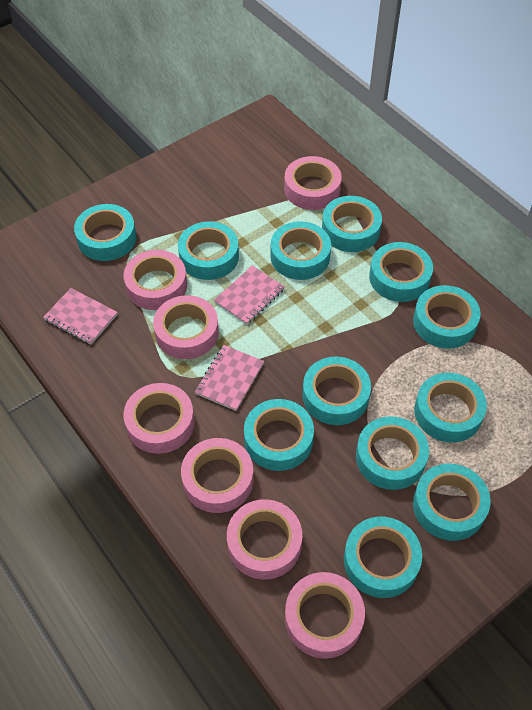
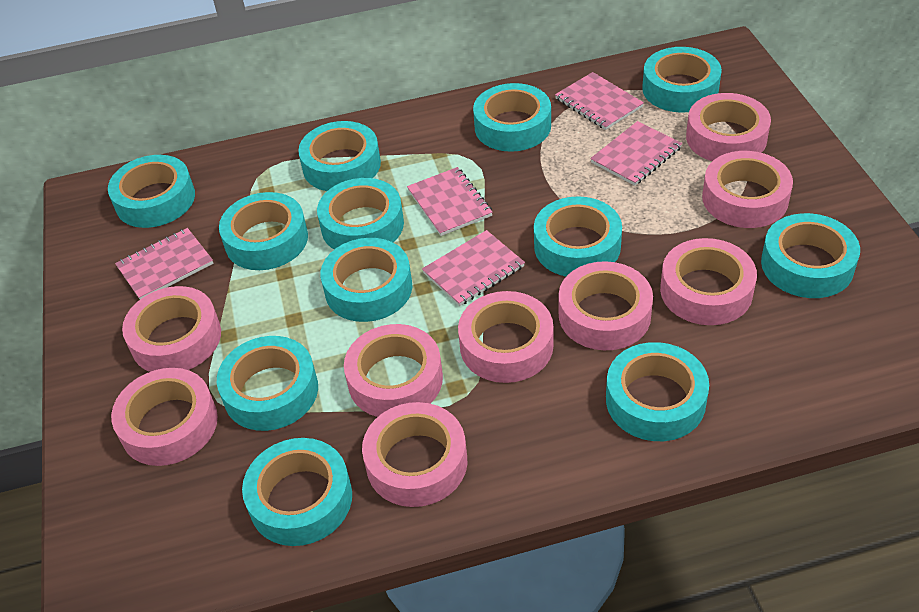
pink notebook: [43,288,118,345] [195,345,264,411] [214,265,285,325] = 3 -> [115,228,213,299] [407,167,493,236] [422,230,525,306] [555,72,644,130] [590,121,682,186] = 5
pink tape: [123,383,195,454] [124,250,187,310] [153,295,219,359] [181,438,254,513] [227,499,302,580] [284,156,342,210] [285,572,365,659] = 7 -> [111,368,218,466] [122,286,221,372] [344,324,443,417] [362,402,467,507] [458,291,554,383] [559,261,653,350] [660,238,757,325] [686,93,771,161] [702,151,793,228] = 9

